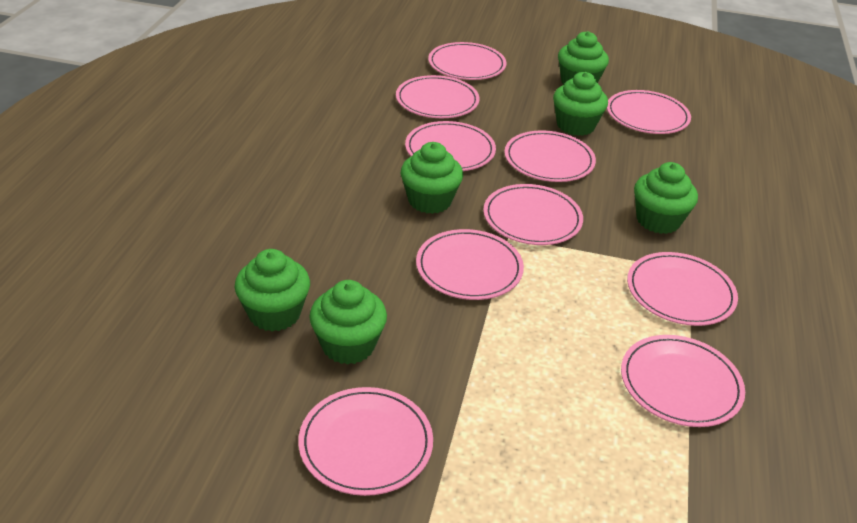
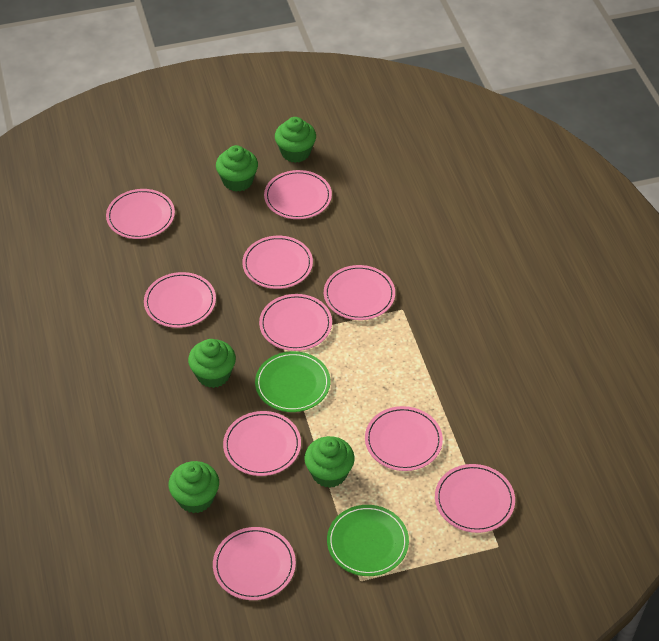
green cupcake: [235,249,310,331] [309,280,387,365] [401,142,463,214] [553,72,608,136] [558,31,609,85] [634,162,698,234] = 6 -> [169,461,219,513] [188,339,236,388] [216,145,258,192] [275,117,316,163] [304,436,355,488] = 5
green plate: none = 0 -> [255,351,330,412] [327,505,409,576] = 2

